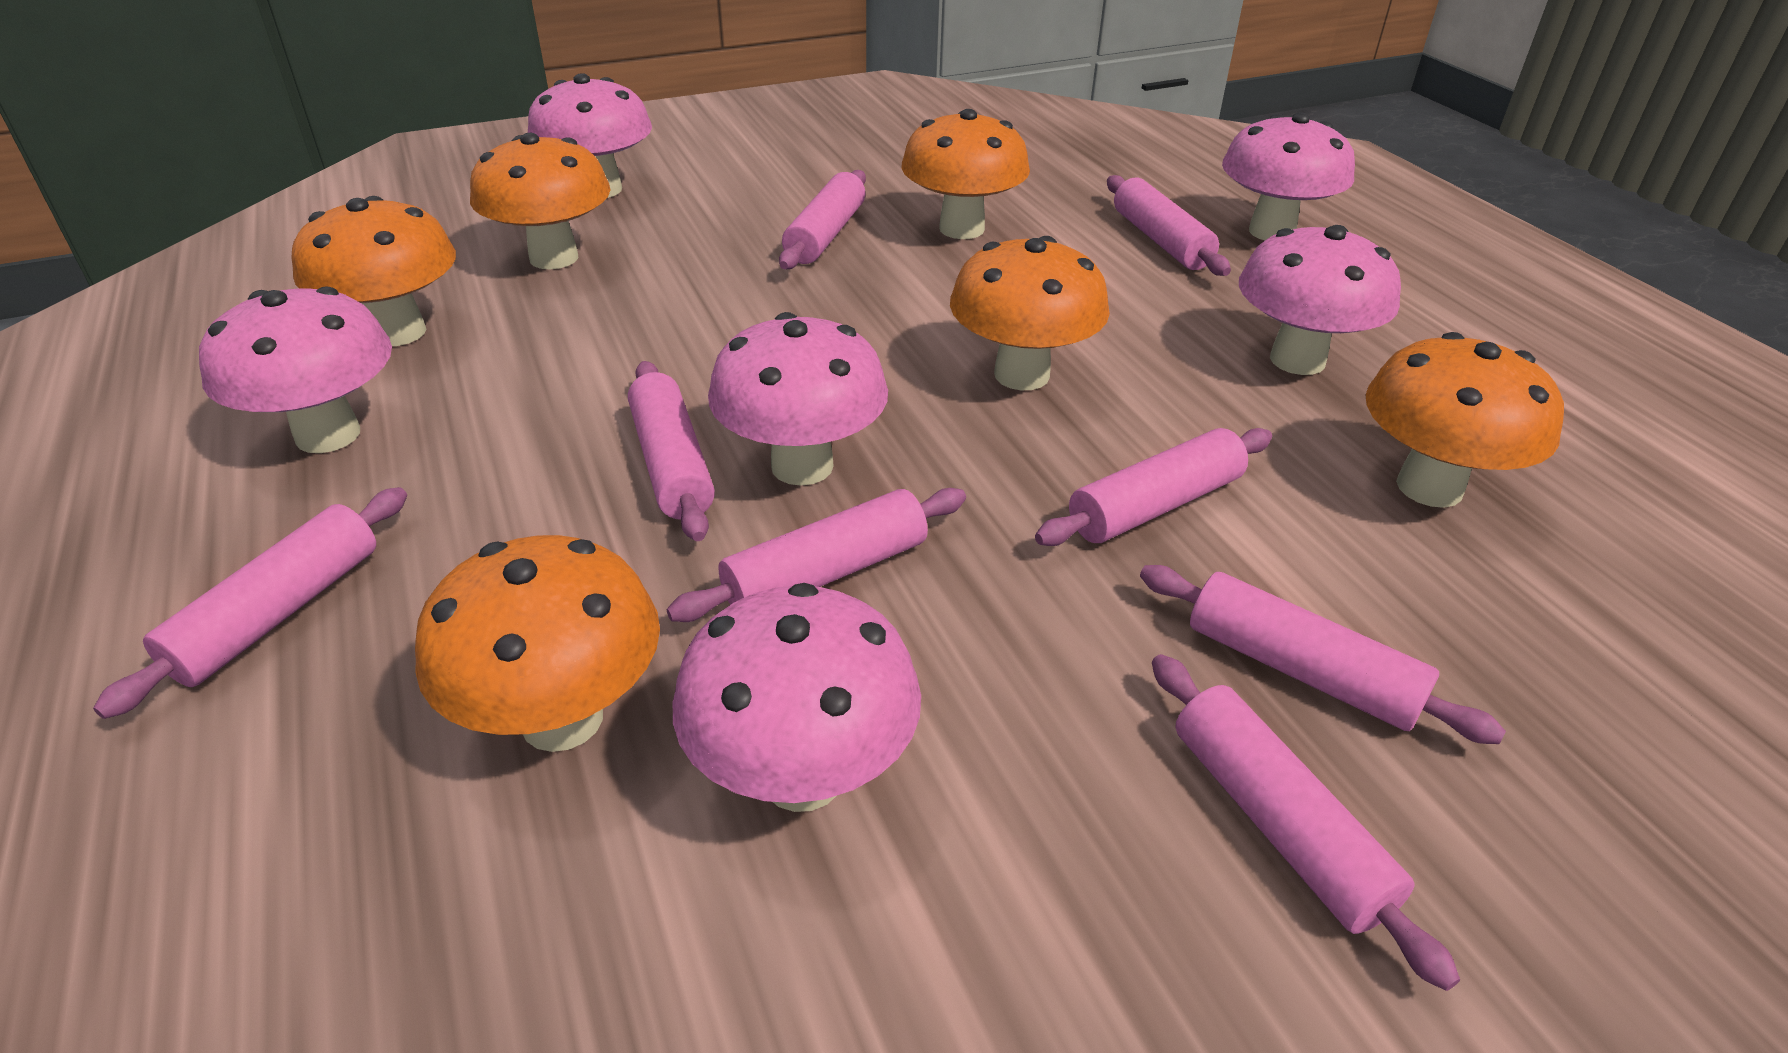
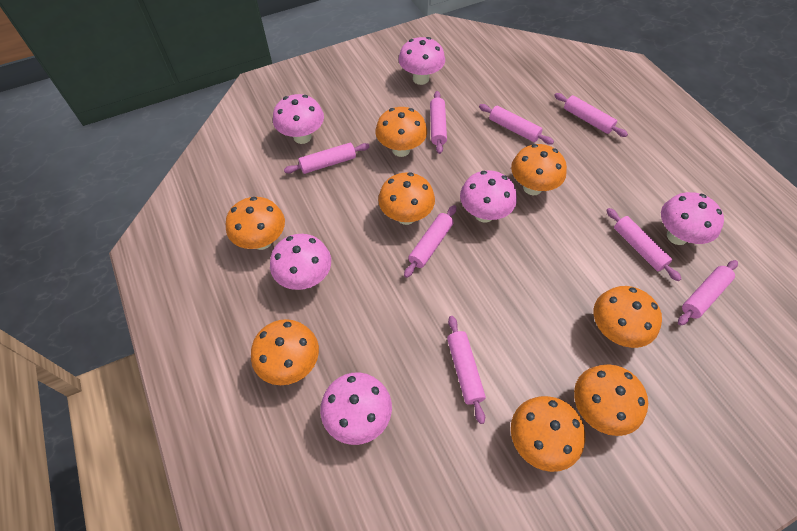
orange mushroom: [292,196,456,346] [415,535,660,752] [470,133,611,269] [901,109,1030,239] [950,236,1110,390] [1366,332,1564,508] = 6 -> [226,197,285,250] [251,319,319,385] [375,107,427,157] [378,172,435,225] [511,144,567,195] [511,396,585,472] [574,364,648,436] [594,286,662,348] = 8

